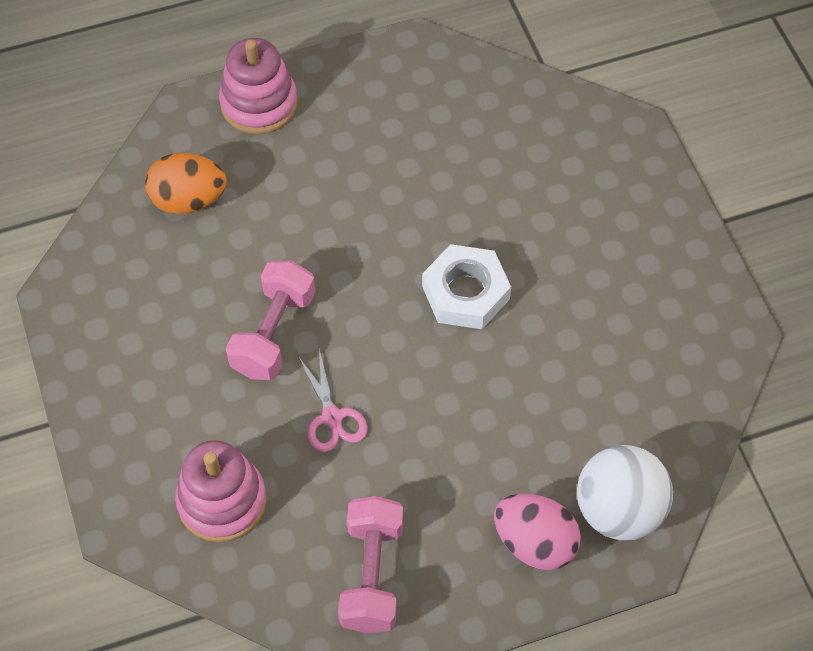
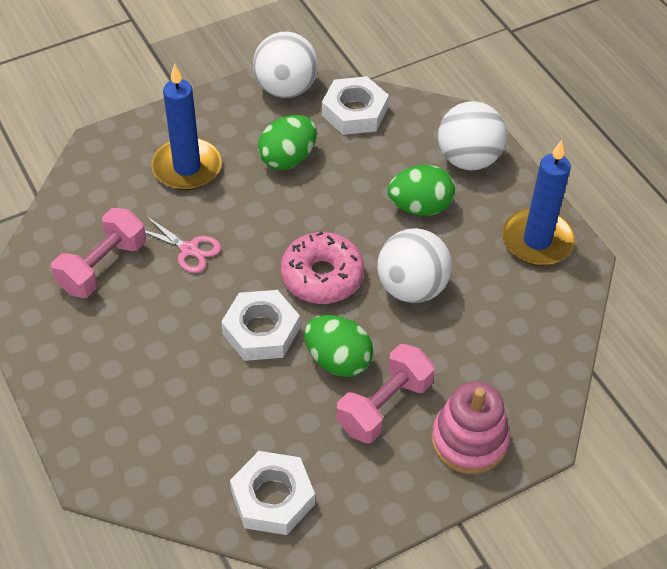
blue candle: none = 0 -> [151,64,222,190] [502,140,575,265] = 2
green egg: none = 0 -> [258,115,317,170] [304,315,373,377] [388,165,455,216] = 3
orange egg: [145,153,226,214] = 1 -> none = 0
pink donut: none = 0 -> [280,231,364,304] = 1
pink egg: [494,493,581,570] = 1 -> none = 0
pink stacking toy: [175,440,267,543] [219,38,298,134] = 2 -> [431,382,510,474] = 1
white ball: [577,445,673,540] = 1 -> [253,32,318,98] [377,228,452,303] [438,101,507,170] = 3
white nut: [422,244,511,329] = 1 -> [221,290,300,361] [230,451,315,535] [322,76,389,135] = 3

